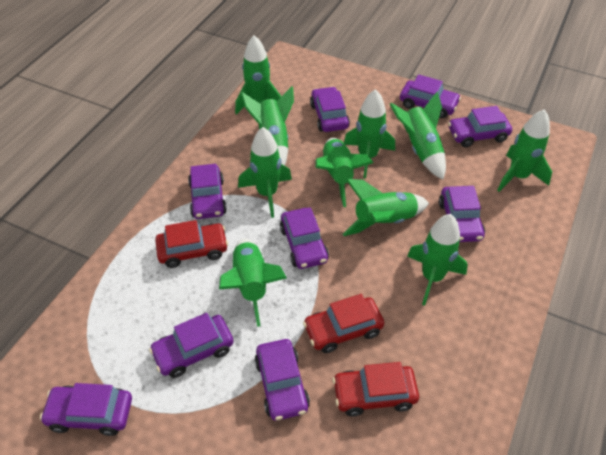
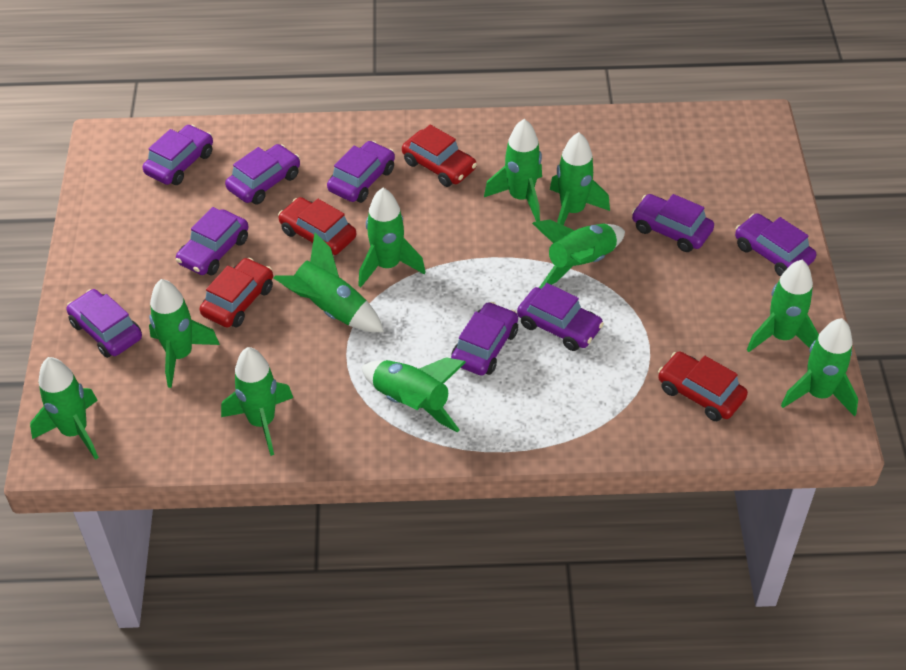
green rocket: [219,238,287,327] [235,35,282,115] [238,127,292,218] [241,86,294,166] [315,138,374,207] [342,179,429,236] [344,89,395,179] [390,92,446,179] [407,214,468,306] [497,109,552,192] = 10 -> [30,357,99,460] [149,279,220,388] [221,347,293,456] [273,233,384,332] [358,188,425,287] [361,357,466,432] [484,119,542,222] [532,220,625,289] [550,132,610,225] [747,260,819,352] [781,318,858,417] = 11
red car: [155,220,228,268] [303,294,384,353] [333,362,419,416] = 3 -> [200,258,273,328] [278,197,356,255] [402,125,477,187] [658,351,748,421] = 4

